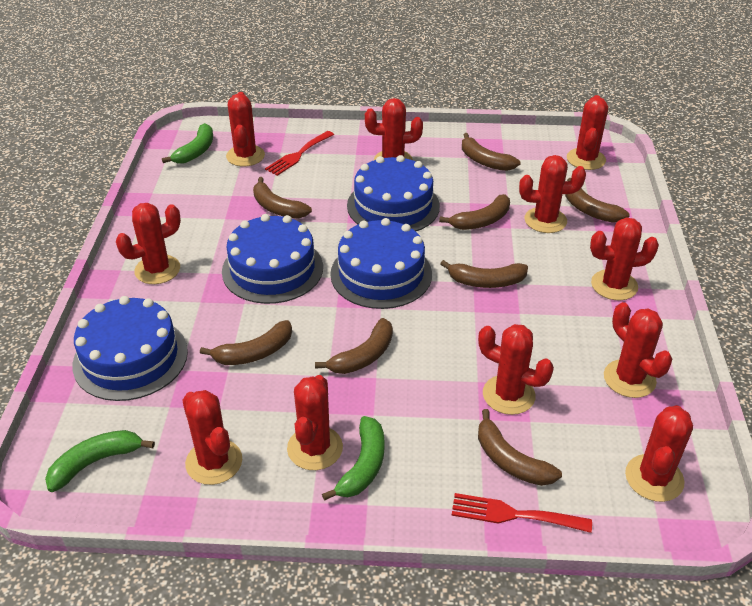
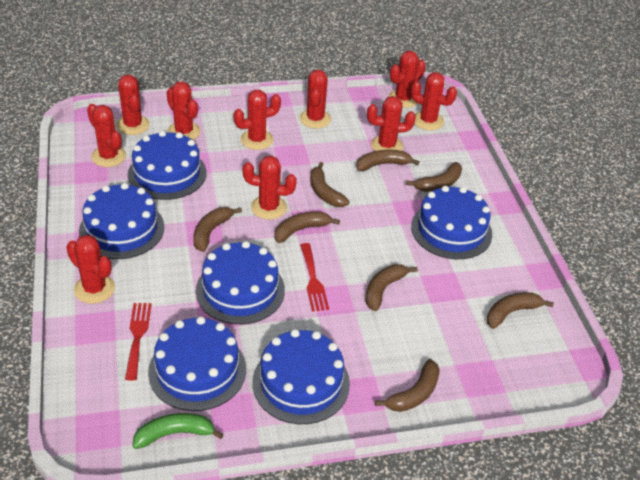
blue cake: [72,296,188,401] [222,214,323,304] [330,218,432,309] [347,155,440,231] = 4 -> [79,183,165,259] [128,131,207,200] [148,317,246,411] [196,241,285,324] [252,329,350,424] [411,186,492,259] = 6
green banana: [45,430,155,492] [162,123,213,164] [322,416,385,501] = 3 -> [132,413,224,449] = 1
red cactus: [116,203,181,284] [183,390,242,485] [226,92,265,167] [287,375,343,470] [365,98,423,160] [478,324,554,415] [519,155,586,233] [567,95,608,170] [590,217,659,300] [604,302,672,398] [625,405,693,502] = 11 -> [66,235,115,304] [87,104,126,167] [116,75,150,135] [167,81,201,140] [233,90,281,150] [243,156,297,220] [299,70,331,129] [367,96,416,151] [388,51,426,108] [411,72,457,130] = 10

